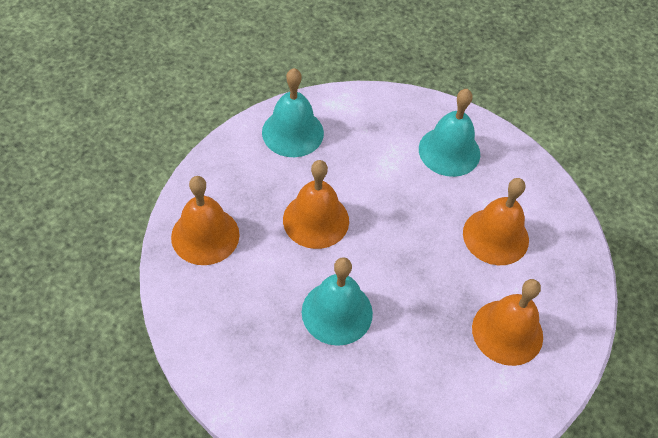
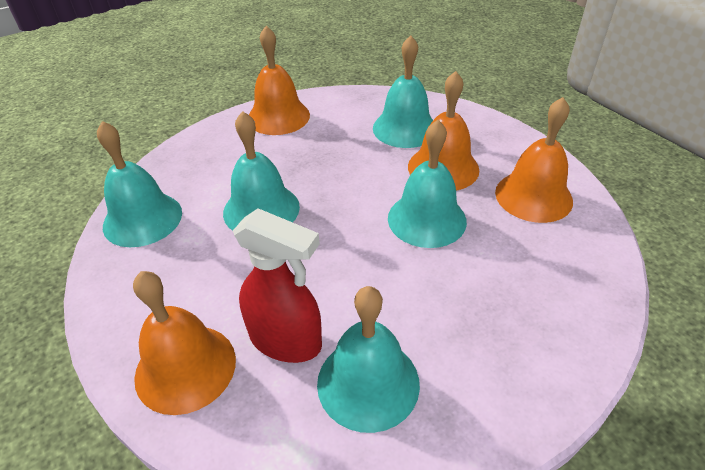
red spray bottle: none = 0 -> [233,208,322,363] = 1
turquoise bell: [262,68,324,157] [302,257,373,346] [419,89,480,177] = 3 -> [97,121,182,247] [223,111,300,231] [317,286,420,433] [373,35,433,148] [388,120,467,248] = 5

